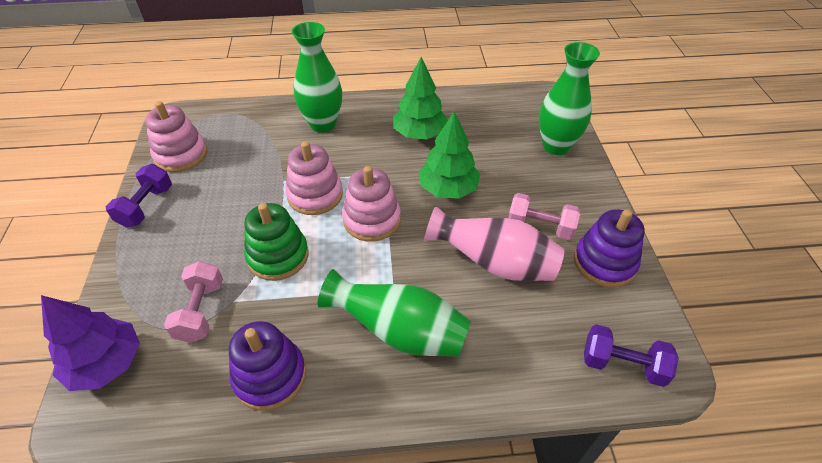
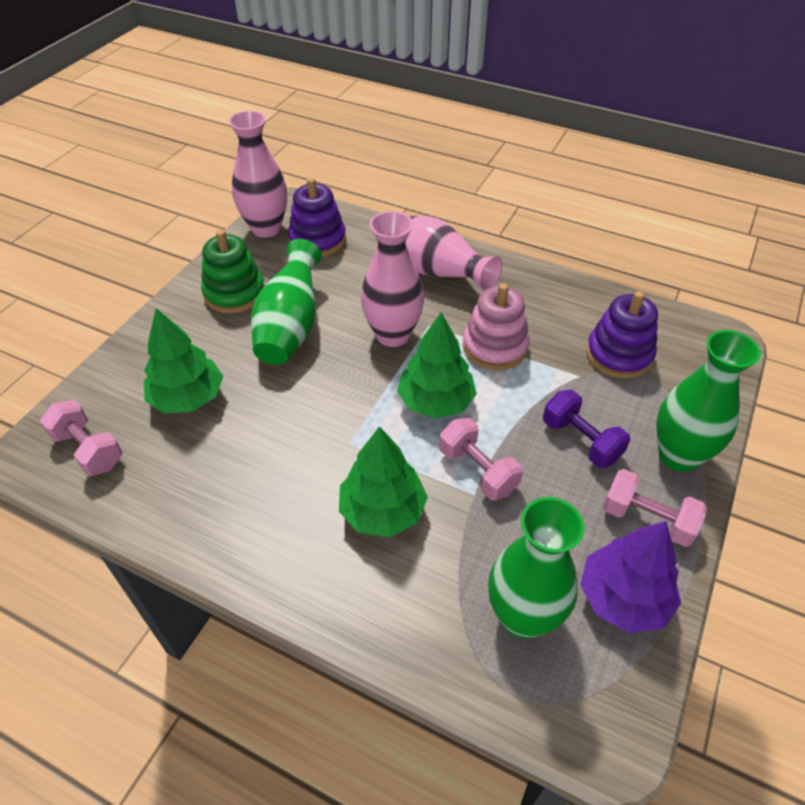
green tree: [393,57,448,139] [419,111,481,199] = 2 -> [144,308,223,414] [339,426,428,537] [397,312,477,419] = 3
pink dumbbell: [164,261,223,343] [508,193,580,240] = 2 -> [40,400,123,476] [439,418,523,500] [603,469,707,547] = 3
pink stacking toy: [145,101,207,172] [285,141,343,215] [342,166,401,242] = 3 -> [463,283,530,370] = 1
pink vase: [424,206,565,281] = 1 -> [229,111,287,238] [361,211,424,347] [405,216,503,291] = 3
purple dumbbell: [106,164,172,228] [584,324,679,387] = 2 -> [543,390,631,468] = 1

